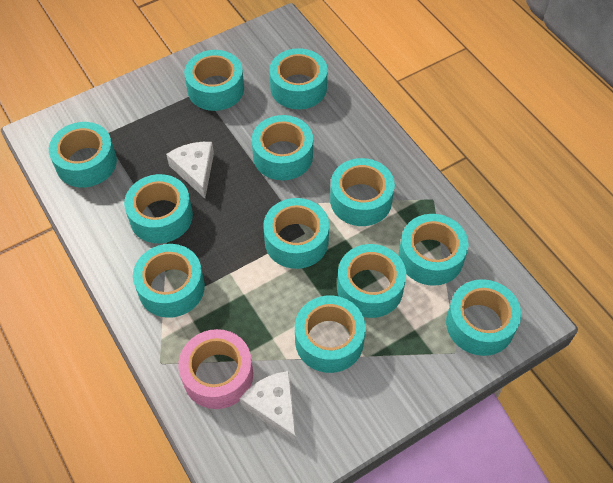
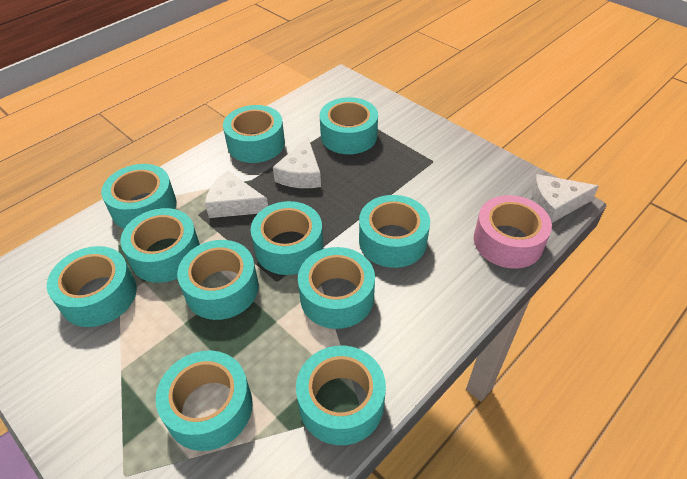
turquoise tape: [49,122,117,188] [124,174,193,243] [133,244,205,318] [184,50,244,111] [252,115,313,180] [263,198,329,269] [269,48,328,109] [295,295,366,373] [330,158,395,226] [337,244,406,318] [399,214,468,286] [446,279,521,356] = 12 -> [47,246,137,327] [101,164,177,229] [120,208,200,283] [156,350,253,451] [177,240,259,320] [223,105,285,163] [251,201,323,275] [296,346,386,445] [298,247,375,329] [320,97,378,154] [359,195,430,268] = 11
white cheese: [166,142,214,198] [240,371,296,443] = 2 -> [205,171,268,218] [273,137,321,188] [531,174,599,223] = 3

